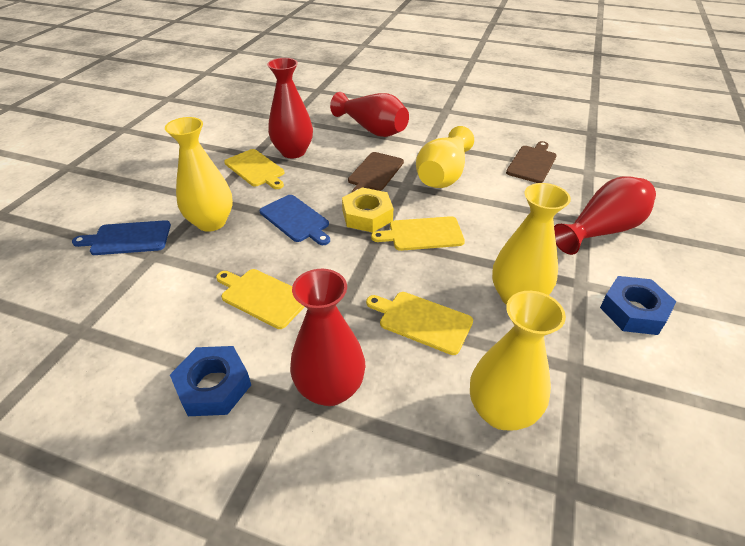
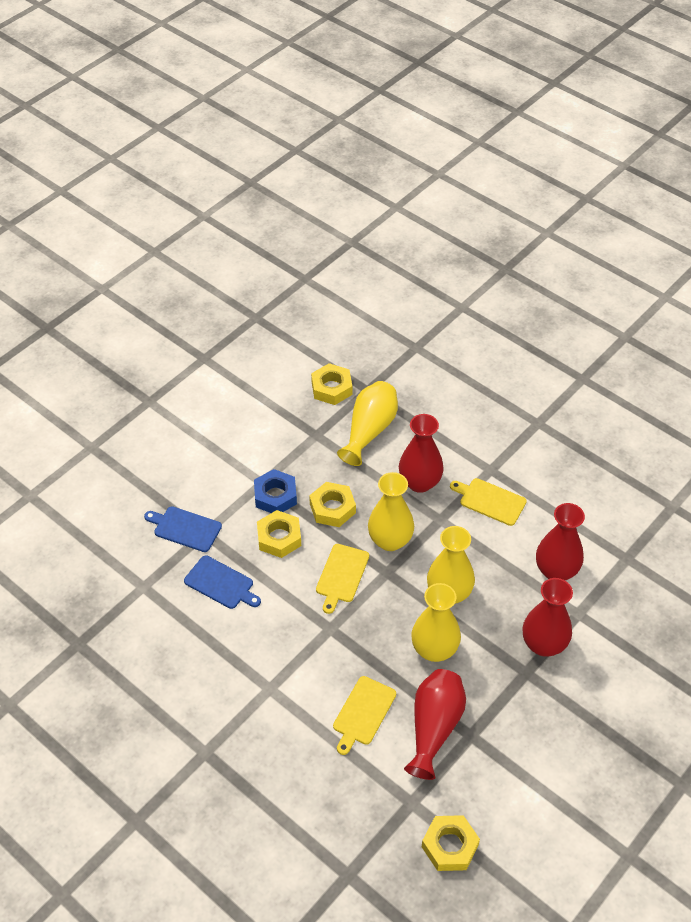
blue nut: [170,346,251,416] [600,276,677,335] = 2 -> [254,469,297,513] = 1
brown cutting board: [348,152,404,192] [506,141,557,183] = 2 -> none = 0
yellow cutting board: [216,269,305,329] [224,149,284,189] [366,292,473,355] [371,216,465,251] = 4 -> [316,544,369,614] [333,676,396,755] [450,478,527,526] = 3
yellow nut: [342,187,393,233] = 1 -> [257,510,301,558] [309,482,356,527] [311,363,352,405] [422,815,480,871] = 4

